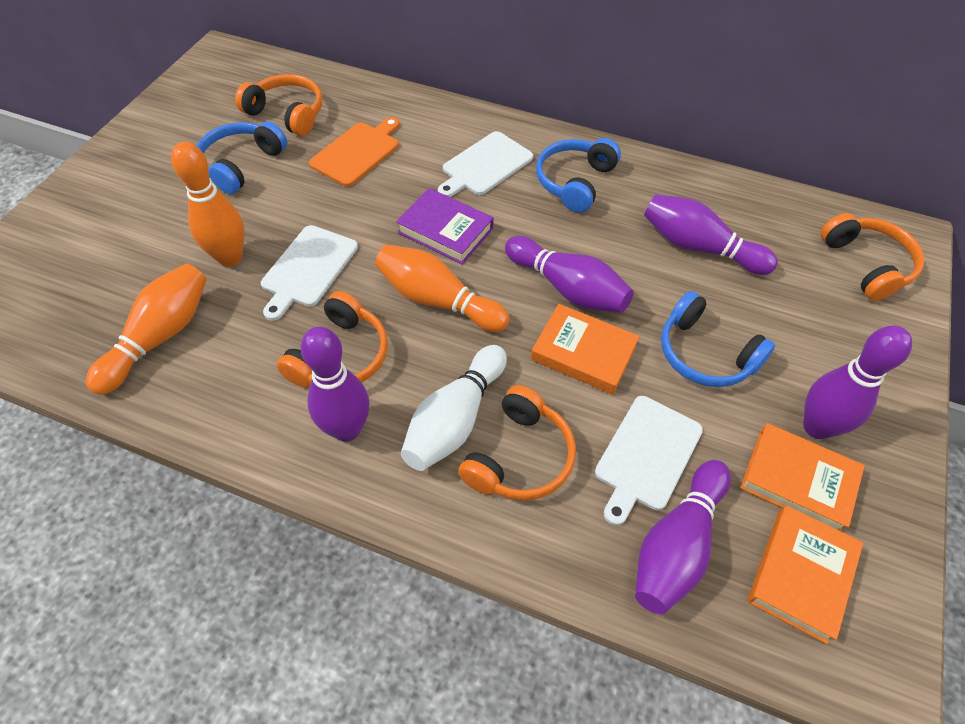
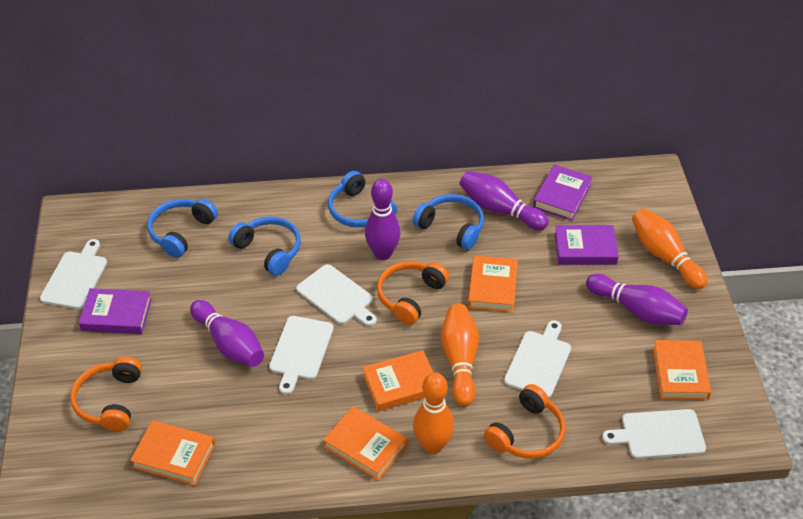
blue headphones: [197,121,287,194] [536,138,621,213] [661,291,775,387] = 3 -> [147,199,218,258] [228,216,301,276] [328,171,397,227] [413,194,484,250] = 4
orange book: [531,304,640,395] [740,423,865,531] [747,505,863,644] = 3 -> [130,420,215,485] [323,406,407,481] [363,350,434,411] [468,255,518,313] [653,340,711,400] = 5
orange cutting board: [309,117,400,187] = 1 -> none = 0
orange headphones: [235,74,322,136] [277,291,388,388] [458,385,576,501] [821,213,924,301] = 4 -> [70,356,142,431] [377,261,449,325] [484,384,565,459] = 3
purple book: [396,188,494,264] = 1 -> [79,288,152,334] [533,165,593,220] [554,225,619,265] = 3
purple bowling pin: [301,327,369,442] [505,236,633,313] [635,460,731,614] [644,194,778,275] [803,325,912,439] = 5 -> [190,300,264,367] [365,179,400,260] [460,171,549,230] [586,274,688,325] = 4
white bowling pin: [401,345,507,471] = 1 -> none = 0
white cutting board: [261,225,358,321] [438,131,533,197] [595,396,703,526] = 3 -> [40,239,107,309] [269,316,334,394] [296,264,377,326] [504,320,571,398] [602,409,706,459] = 5

